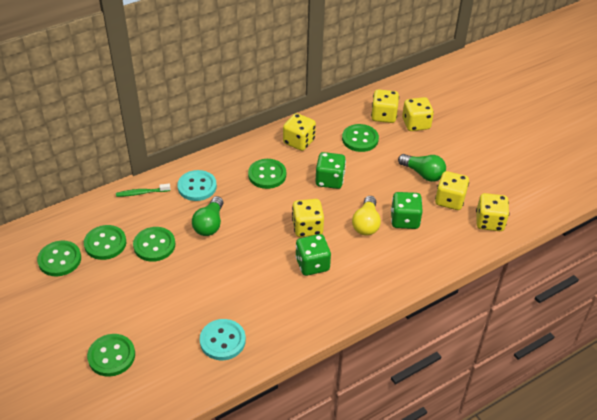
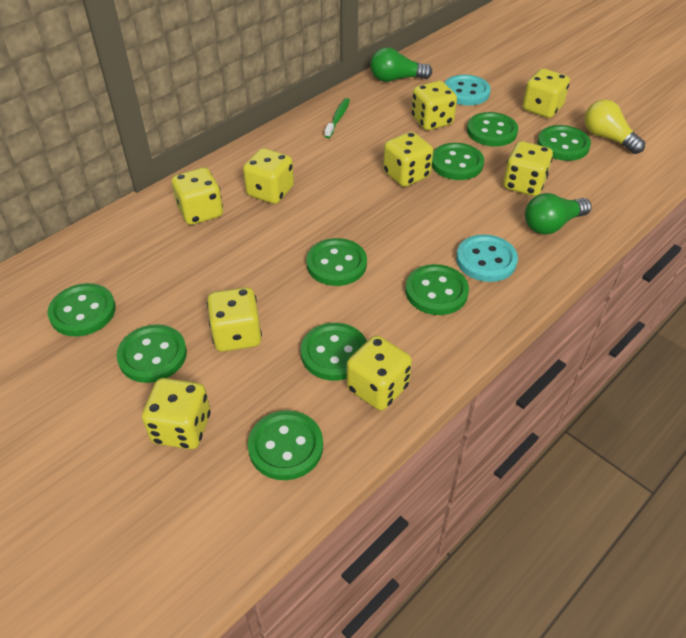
green button: [37,241,81,276] [84,225,126,260] [87,334,135,377] [133,227,175,262] [248,159,286,189] [342,124,379,152] = 6 -> [48,283,116,336] [116,324,187,383] [248,410,323,480] [301,323,367,381] [306,238,367,286] [406,264,469,315] [432,143,484,180] [467,112,518,147] [537,125,591,161] = 9
green dice: [295,234,331,276] [315,152,346,189] [391,192,423,229] = 3 -> none = 0
yellow dice: [283,113,316,151] [292,199,324,237] [371,89,399,123] [402,97,434,131] [435,171,469,210] [476,193,509,231] = 6 -> [142,378,211,449] [172,168,223,225] [207,287,262,352] [243,148,294,204] [347,335,412,410] [383,132,433,187] [411,81,457,130] [503,141,553,196] [523,69,570,118] = 9

